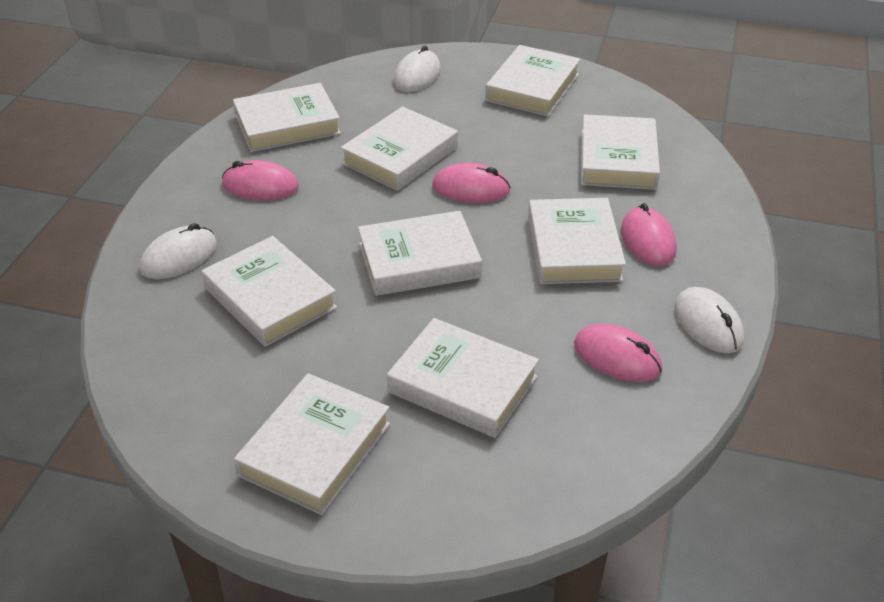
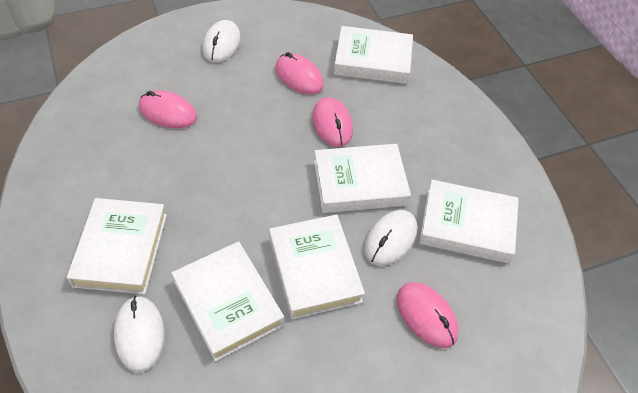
white book: [202,236,337,347] [233,83,341,152] [234,373,390,515] [341,106,458,191] [358,211,482,296] [387,318,539,438] [485,45,580,117] [528,198,626,284] [581,114,660,190] = 9 -> [67,198,167,294] [172,242,284,362] [269,214,365,320] [314,144,411,213] [334,26,413,84] [419,180,519,263] = 6

